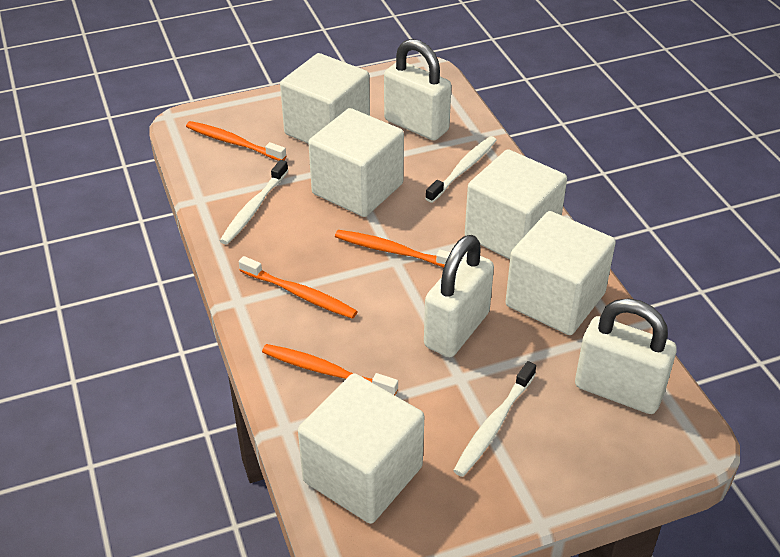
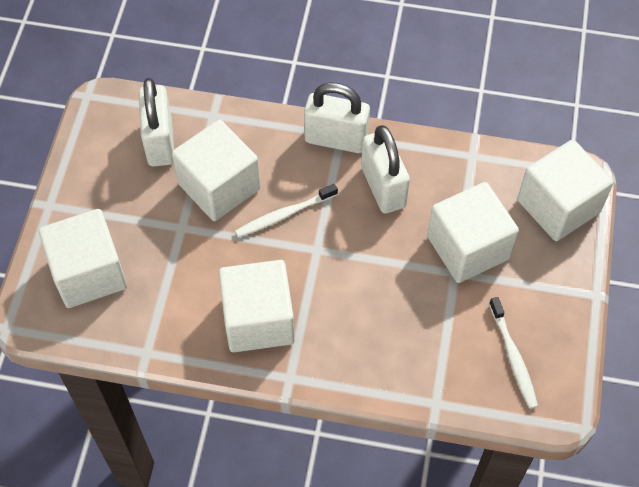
orange toothbrush: [186,121,286,161] [239,256,358,319] [262,344,398,395] [335,230,450,268] = 4 -> none = 0
white toothbrush: [220,160,289,245] [425,136,497,203] [453,361,536,477] = 3 -> [235,184,338,238] [489,297,538,409] = 2

